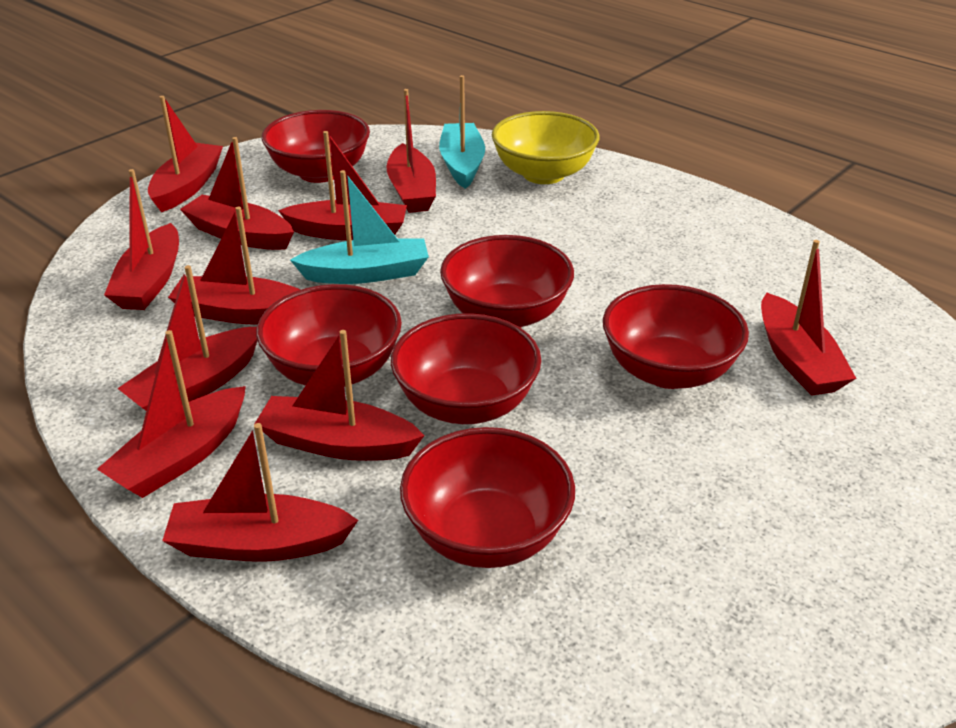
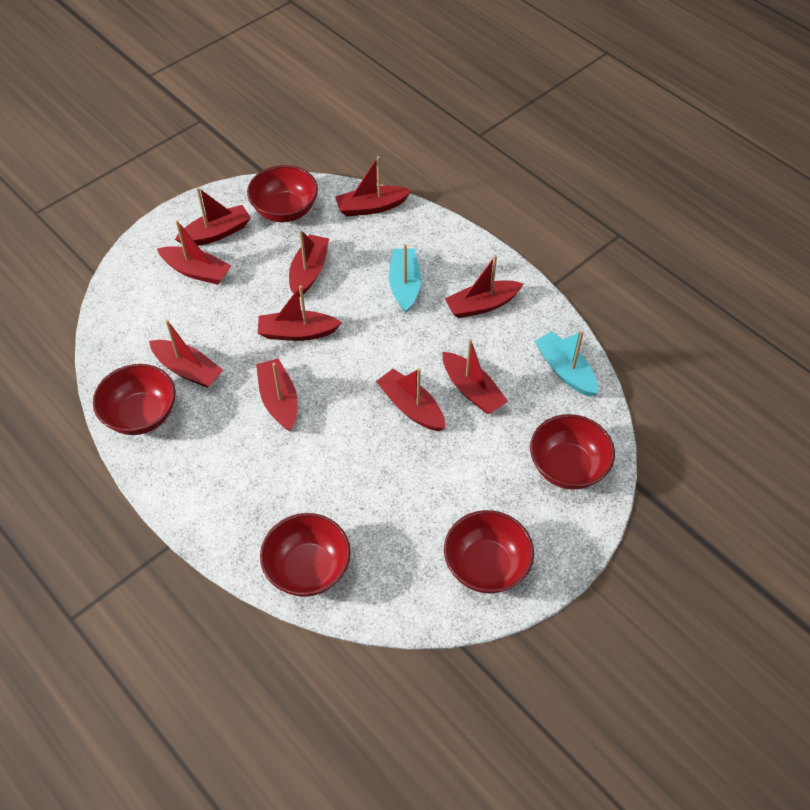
red boat: [97,330,246,498] [104,169,179,310] [117,265,257,411] [148,96,223,212] [162,423,358,562] [168,207,301,324] [180,137,294,250] [255,330,425,461] [278,131,407,240] [387,89,436,213] [761,240,857,396] = 11 -> [149,320,223,388] [157,220,231,285] [175,187,251,246] [256,358,298,431] [258,285,342,341] [289,230,329,297] [335,156,411,216] [376,368,445,431] [443,339,508,414] [445,255,524,318] = 10
red bowl: [256,284,402,387] [262,110,370,183] [391,313,541,424] [400,427,575,568] [440,235,574,328] [603,284,749,389] = 6 -> [93,364,176,435] [247,165,318,222] [260,513,351,597] [444,510,534,594] [530,414,615,490] = 5
yellow bowl: [492,111,599,184] = 1 -> none = 0

